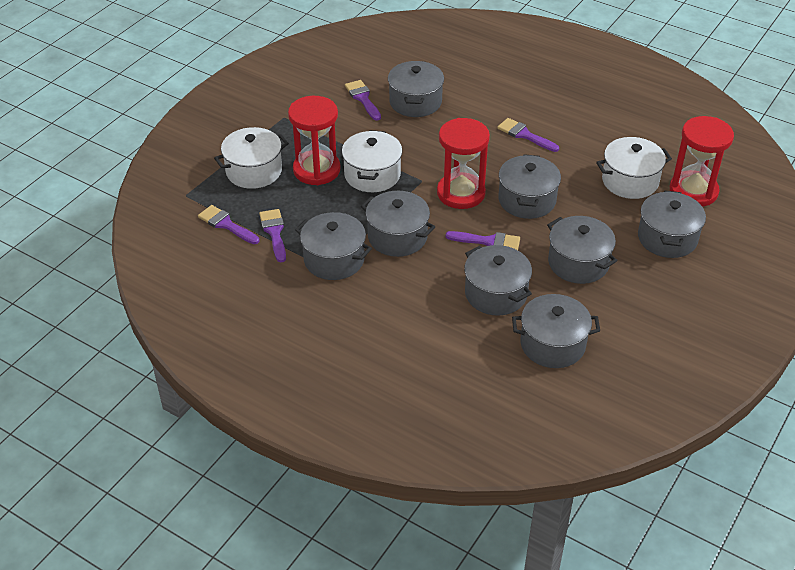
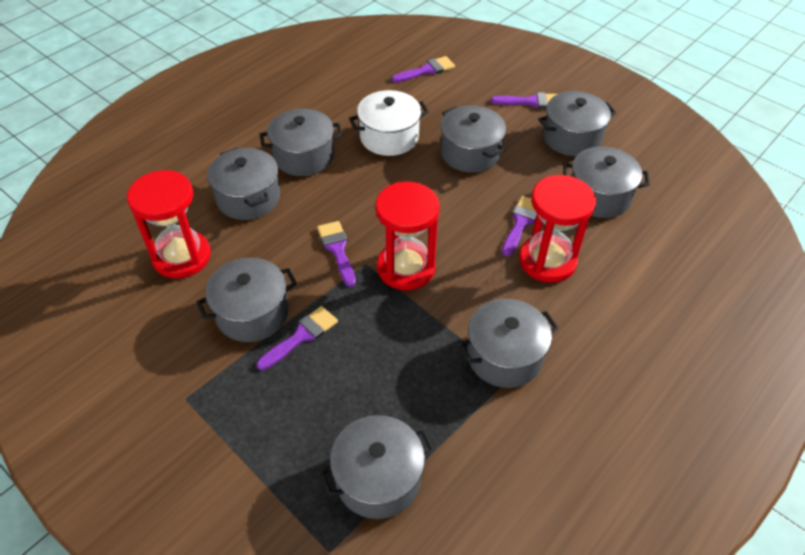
white pot: [214,127,289,189] [342,130,402,192] [596,137,672,199] = 3 -> [349,90,429,156] = 1

